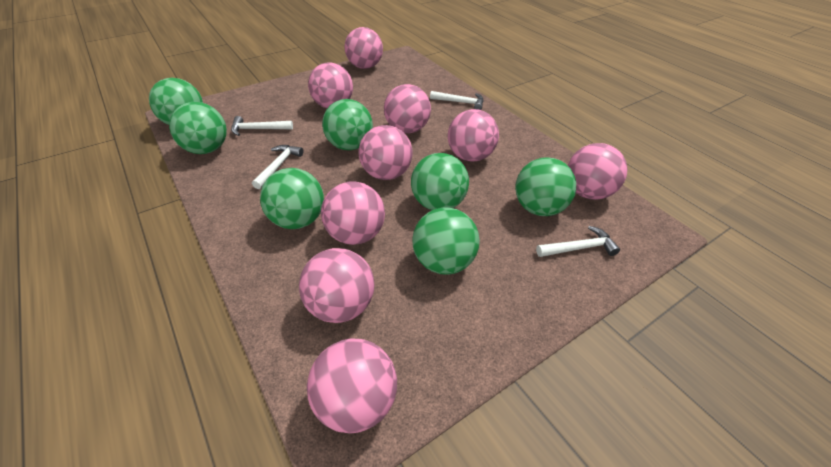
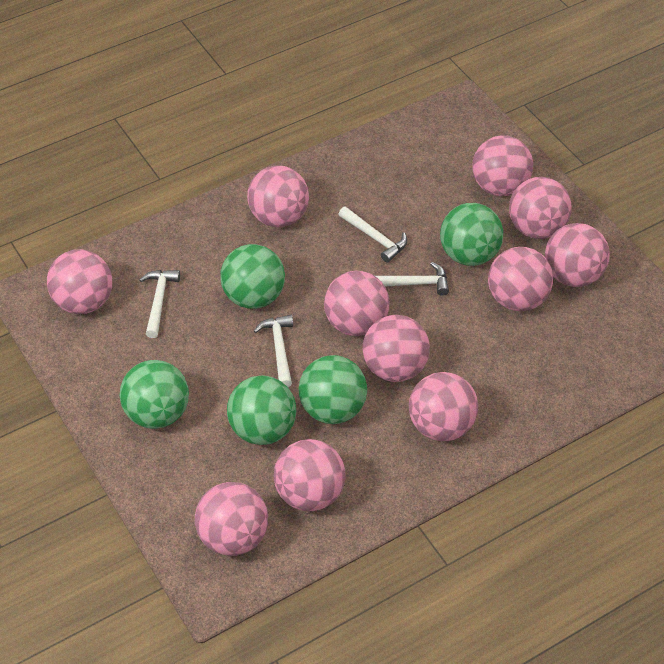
green ball: [149,78,203,125] [169,102,227,154] [260,168,324,229] [322,99,373,150] [411,153,469,210] [412,207,480,275] [515,157,576,216] = 7 -> [119,360,189,429] [220,244,285,309] [227,375,296,445] [299,355,367,424] [440,203,503,266] = 5
pink ball: [299,248,374,323] [307,338,397,434] [308,62,353,108] [321,182,385,245] [344,27,383,69] [358,125,413,180] [384,84,431,133] [448,109,499,162] [568,143,628,200] = 9 -> [47,249,112,314] [195,482,268,556] [247,166,309,227] [274,439,345,511] [324,271,390,336] [363,315,430,382] [409,372,478,441] [472,135,533,196] [488,247,553,311] [509,177,572,239] [545,223,610,287] = 11

